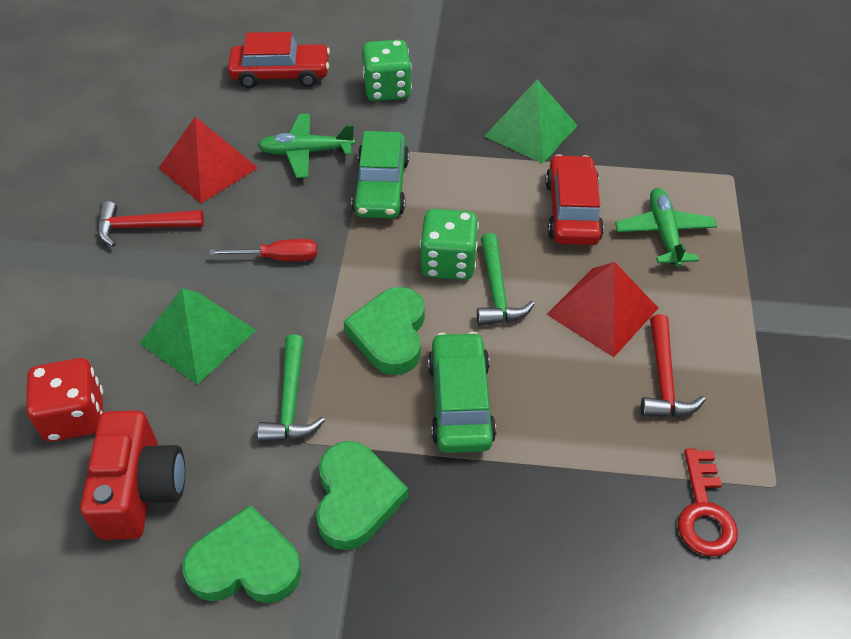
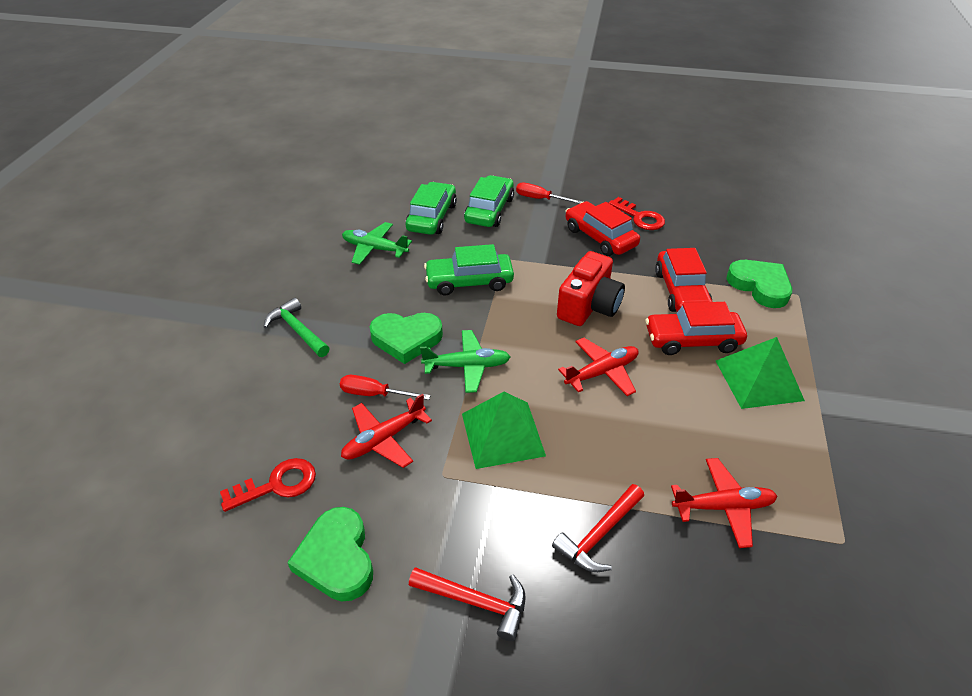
green car: [351,131,409,218] [428,332,496,453] = 2 -> [406,182,457,235] [424,244,514,295] [464,175,514,227] = 3
green dice: [362,40,412,101] [420,209,479,280] = 2 -> none = 0
green hammer: [257,334,325,442] [477,233,535,326] = 2 -> [264,298,330,357] = 1
red car: [228,32,330,88] [545,155,604,245] = 2 -> [565,201,640,256] [645,302,747,355] [655,248,712,312] = 3
red dice: [26,358,103,442] = 1 -> none = 0
red key: [678,449,738,557] = 1 -> [220,458,316,512] [609,197,665,230] = 2
red plane: none = 0 -> [341,394,432,468] [558,338,639,396] [671,458,777,548] = 3
red pyramid: [159,117,258,203] [546,262,658,357] = 2 -> none = 0
red screwdriver: [209,239,317,261] = 1 -> [340,375,431,400] [516,183,582,204] = 2

